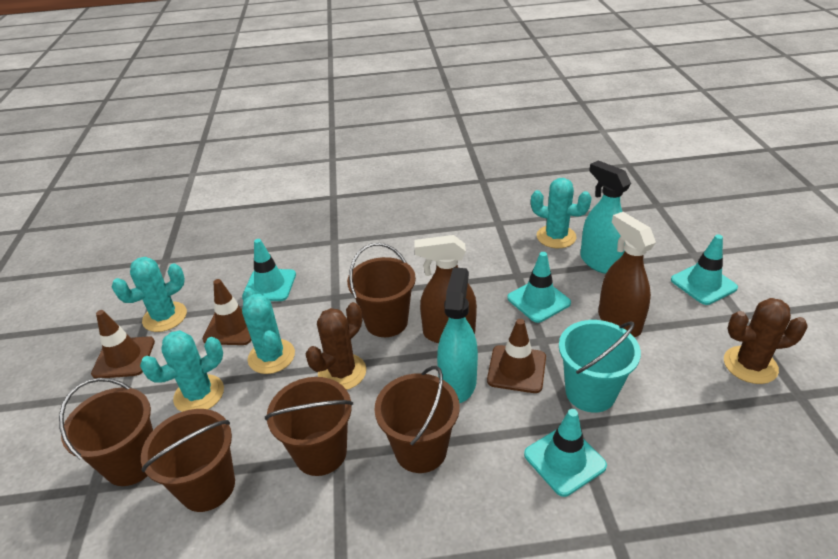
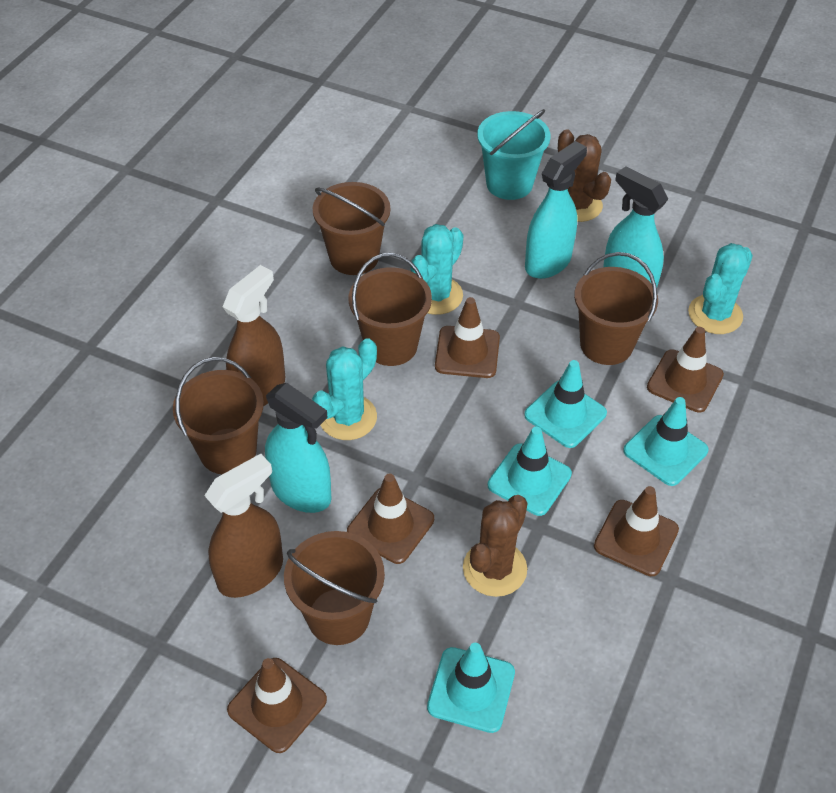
brown traffic cone: [91,310,155,378] [203,279,251,345] [487,319,546,393] = 3 -> [227,658,327,753] [347,474,434,564] [435,297,500,378] [594,486,679,576] [647,327,724,413] = 5
turquoise cactus: [112,257,187,332] [140,330,224,412] [242,288,295,374] [531,178,592,248] = 4 -> [312,338,377,440] [411,224,463,315] [688,243,753,334] = 3
turquoise spray bottle: [437,267,478,403] [580,160,631,274] = 2 -> [265,383,332,513] [525,141,587,279] [603,166,668,287] = 3

